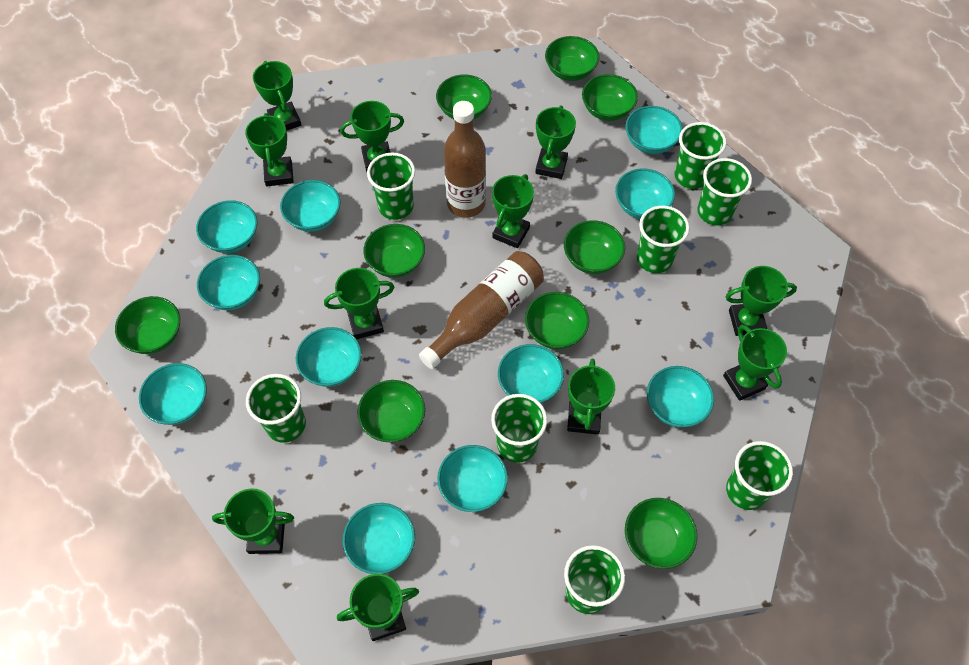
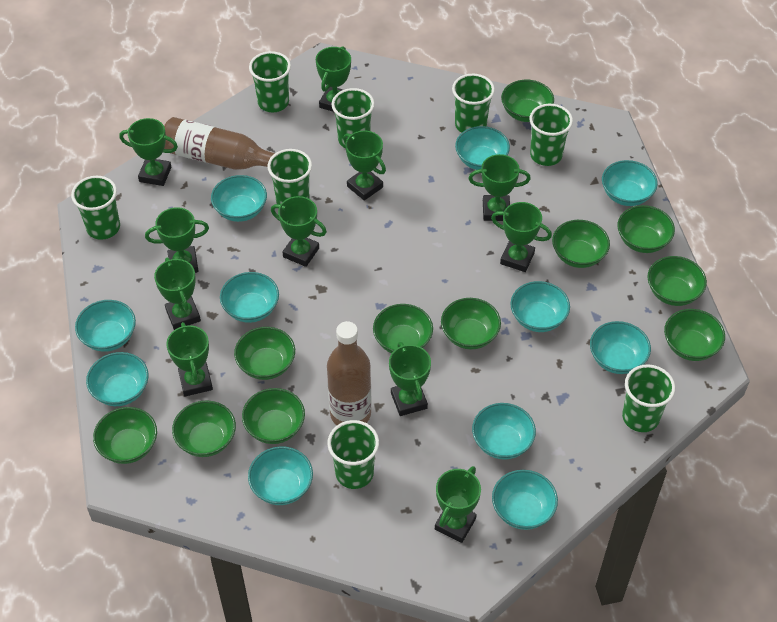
green bowl: [115,296,180,354] [357,380,425,443] [363,224,425,278] [436,74,492,120] [525,292,589,349] [545,36,599,81] [564,220,625,274] [582,74,638,121] [625,498,697,569] = 9 -> [93,407,157,464] [172,400,236,457] [234,327,295,380] [242,388,305,444] [373,304,433,353] [441,298,501,350] [501,80,554,122] [552,220,610,268] [618,205,675,253] [647,256,707,306] [664,309,725,361] = 11

